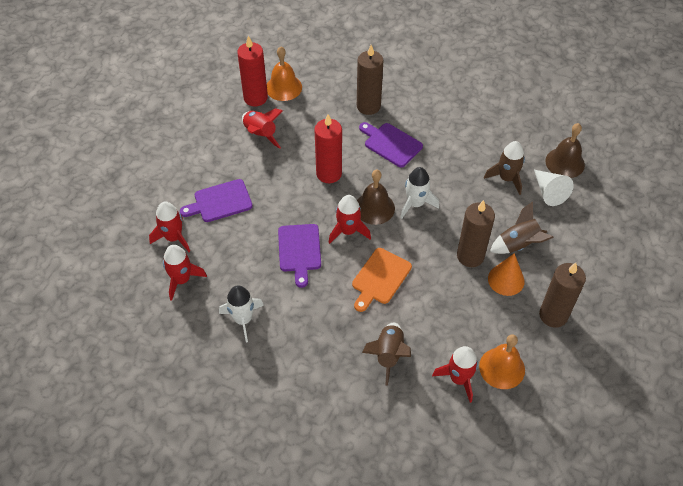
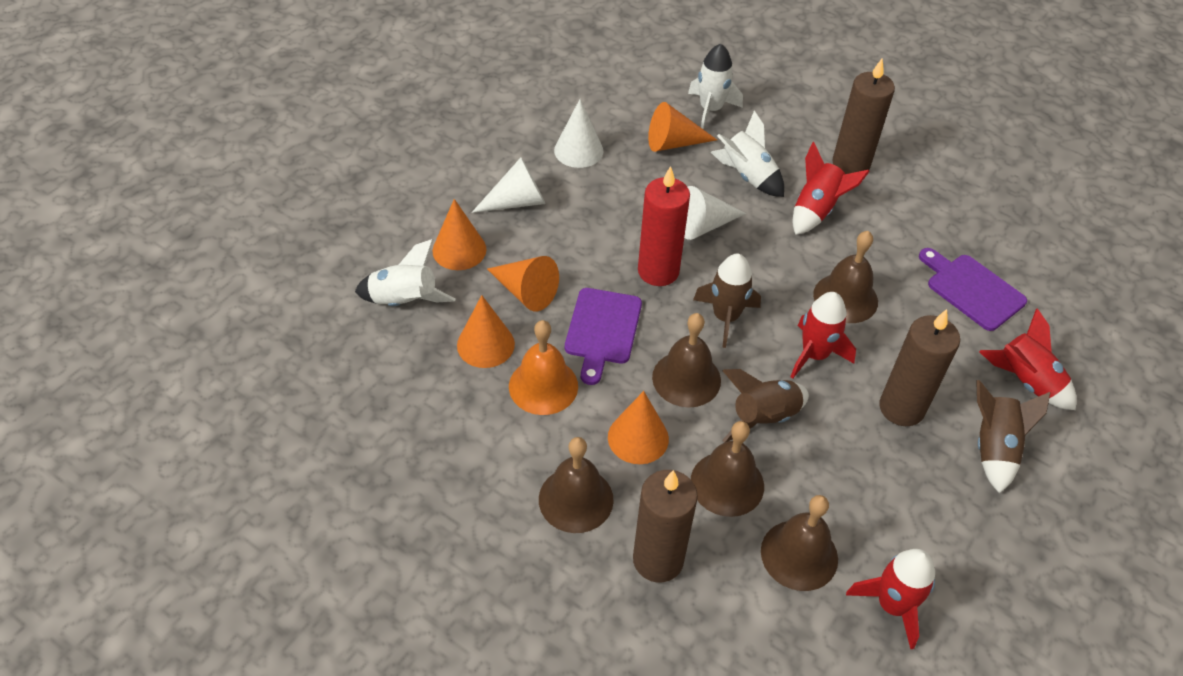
brown bell: [357,170,395,225] [545,123,585,178] = 2 -> [539,437,614,533] [652,313,721,408] [691,421,764,517] [761,495,838,591] [813,231,878,323] = 5
orange bell: [267,47,302,101] [479,334,525,389] = 2 -> [509,320,578,415] = 1
orange cone: [488,253,525,296] = 1 -> [432,199,486,270] [457,295,515,368] [487,256,559,311] [608,391,669,464] [648,102,717,152] = 5
orange cutting board: [352,248,412,312] = 1 -> none = 0
purple cutting board: [180,179,253,222] [278,224,321,288] [359,122,423,168] = 3 -> [565,288,642,385] [919,248,1027,331] = 2
red candle: [237,36,268,106] [314,114,342,183] = 2 -> [638,166,690,286] = 1
red rocket: [149,202,190,252] [163,245,207,301] [242,108,283,149] [328,195,371,244] [432,346,478,403] = 5 -> [790,292,856,379] [793,142,870,235] [846,549,935,649] [979,308,1077,410] = 4
white cone: [534,170,574,206] = 1 -> [472,157,545,213] [554,99,604,168] [684,186,746,240] = 3
white rocket: [219,285,264,343] [400,167,439,219] = 2 -> [355,239,455,306] [688,44,743,129] [711,111,784,197] = 3

